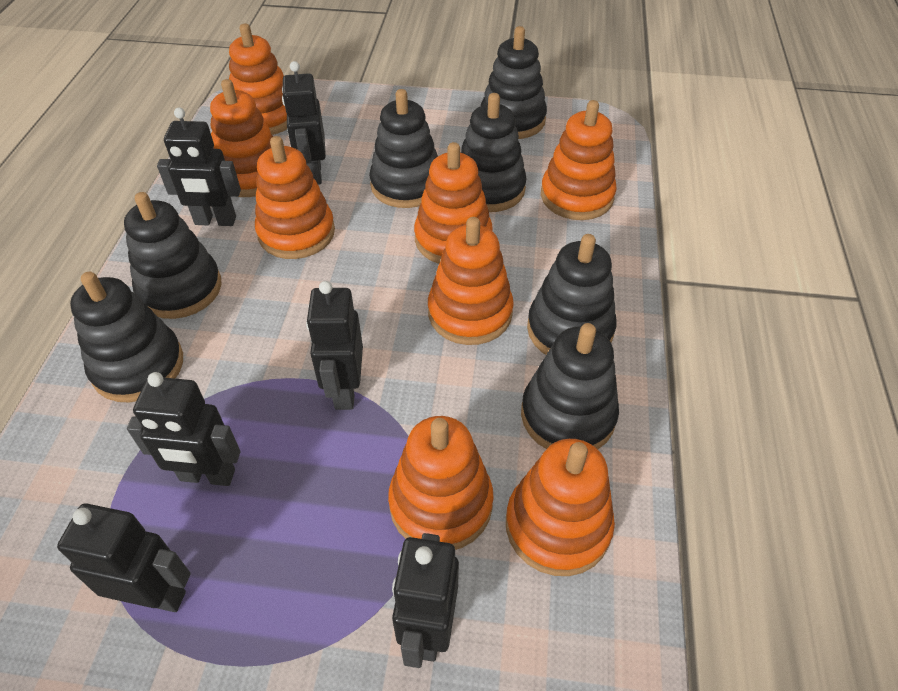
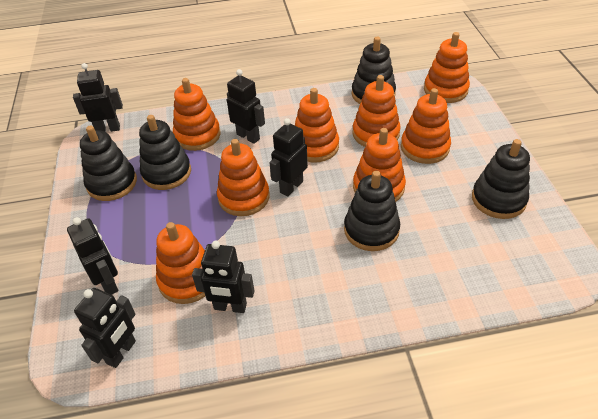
black stacking toy: [70,272,183,403] [124,192,221,319] [369,89,438,208] [461,93,527,212] [481,26,547,139] [521,323,619,449] [527,234,616,355] = 7 -> [80,126,137,201] [139,115,191,190] [344,171,400,251] [352,37,396,104] [472,139,530,219] = 5

